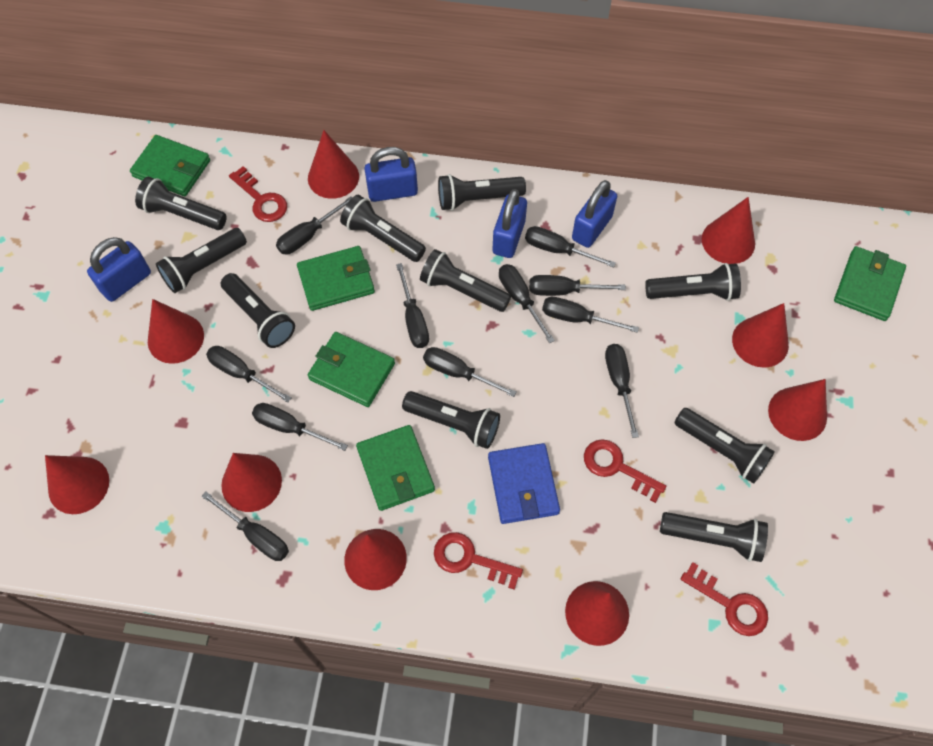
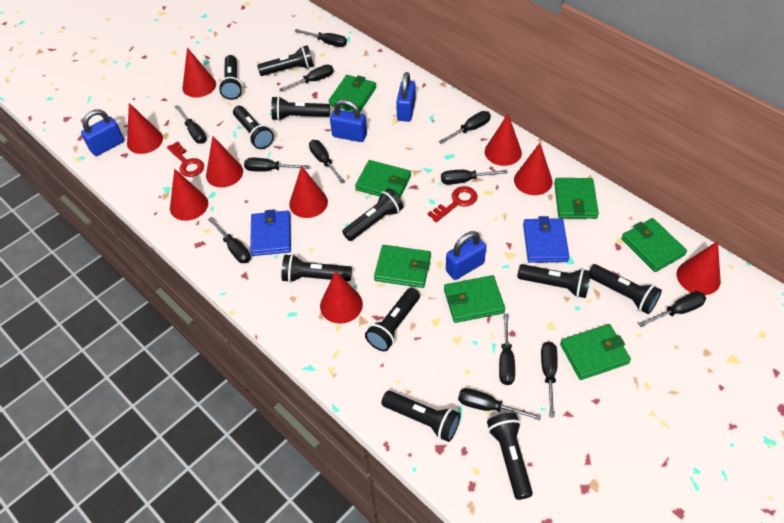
black flashlight: [135,177,227,230] [156,228,247,293] [221,273,295,348] [340,195,426,262] [402,391,500,449] [420,249,511,312] [438,174,526,211] [645,263,741,301] [660,512,768,562] [675,408,775,484] = 10 -> [219,55,243,100] [233,106,274,149] [257,45,314,76] [271,96,330,121] [282,254,352,283] [342,188,404,241] [365,288,420,351] [382,391,461,442] [487,413,533,500] [517,264,591,298] [589,264,662,314] = 11
black screwdriver: [201,492,289,561] [206,346,291,403] [252,403,348,451] [276,196,352,254] [396,263,429,348] [423,347,516,397] [499,264,555,343] [525,226,616,268] [529,275,626,296] [542,297,639,333] [605,344,639,438] = 11 -> [175,105,207,144] [208,217,251,263] [244,158,309,172] [279,65,334,91] [295,29,347,47] [309,140,345,184] [439,111,491,144] [441,170,508,185] [458,388,541,420] [499,314,515,385] [541,342,558,418] [638,291,706,327] = 12
blue wallet: [488,443,560,524] = 1 -> [250,209,291,256] [523,216,569,263] = 2
green wallet: [130,135,210,196] [297,246,375,311] [308,332,395,407] [356,425,435,511] [834,246,906,321] = 5 -> [329,75,376,112] [355,160,411,197] [374,245,431,288] [444,275,505,323] [554,178,599,219] [560,324,631,380] [621,218,687,272] = 7
red key: [229,166,287,222] [434,532,523,590] [584,439,667,503] [680,562,768,636] = 4 -> [167,141,204,177] [427,186,477,222] = 2

